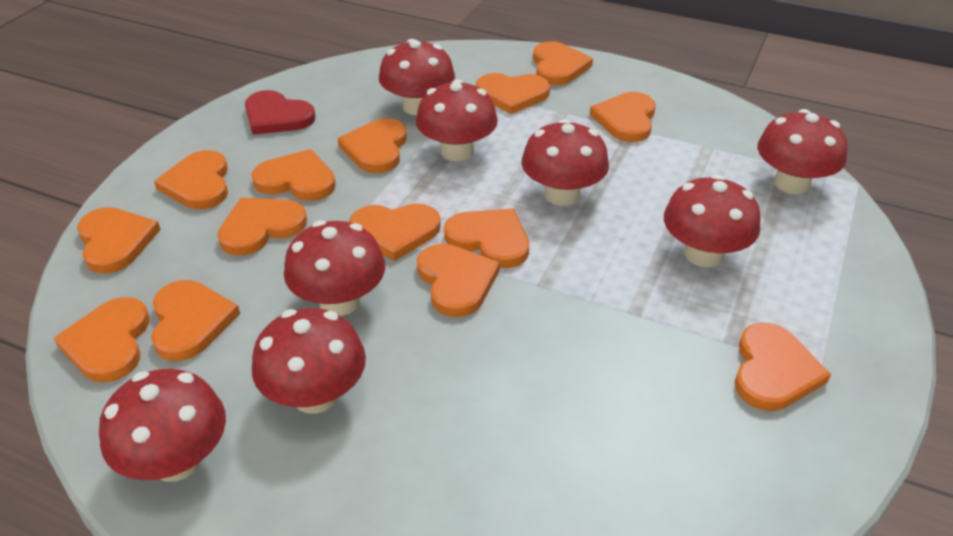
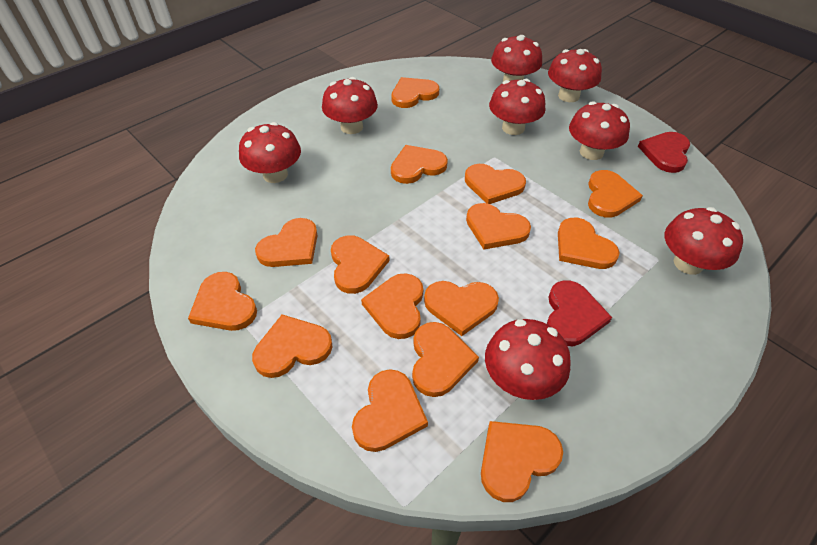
orange heart: [54,297,150,382] [77,207,161,274] [151,280,240,361] [154,150,228,209] [217,198,307,255] [251,149,336,201] [338,118,407,173] [349,203,441,261] [417,244,500,317] [444,208,529,268] [476,73,550,114] [533,41,593,85] [590,92,656,142] [734,322,831,411] = 14 -> [188,272,257,331] [252,314,333,378] [255,218,318,267] [331,235,389,294] [352,369,428,452] [361,273,423,339] [391,77,439,108] [391,145,448,184] [412,322,479,397] [424,281,499,336] [465,164,526,204] [466,203,531,249] [481,421,563,502] [558,218,620,269] [588,170,643,218] = 15
red heart: [245,90,316,135] = 1 -> [547,280,612,346] [638,132,690,173] = 2

